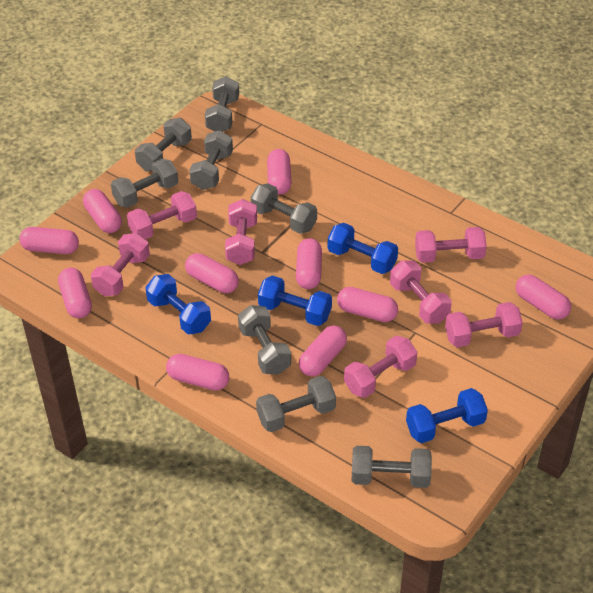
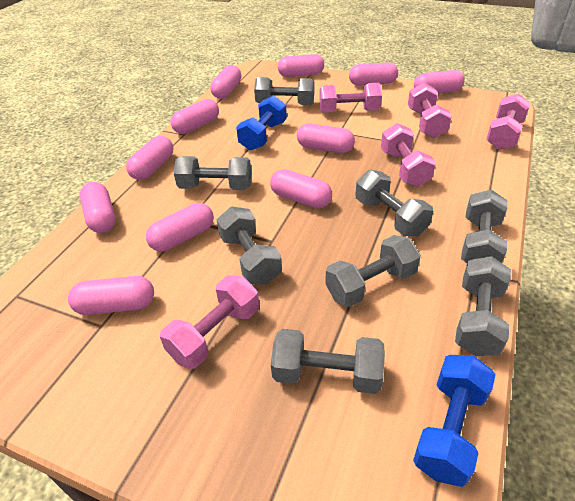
blue dumbbell: [145,274,211,334] [258,275,332,326] [328,223,398,274] [406,388,488,443] = 4 -> [236,96,287,151] [413,355,496,487] = 2
pink capsule: [19,227,79,254] [58,268,92,318] [83,189,122,233] [166,354,229,390] [185,253,239,293] [267,149,291,195] [296,238,322,289] [299,325,347,376] [337,287,398,322] [516,274,571,320] = 10 -> [68,276,154,315] [80,182,116,233] [126,136,174,180] [146,203,214,251] [171,99,219,134] [210,65,241,99] [270,169,332,208] [278,54,324,77] [297,124,355,153] [349,62,398,86] [414,70,465,94] = 11
pink dumbbell: [91,233,150,296] [127,191,197,239] [225,199,257,265] [344,336,417,398] [390,260,452,324] [415,227,487,263] [445,302,523,347] = 7 -> [160,276,259,369] [320,83,382,113] [381,123,436,187] [408,83,452,138] [486,93,531,150] = 5

